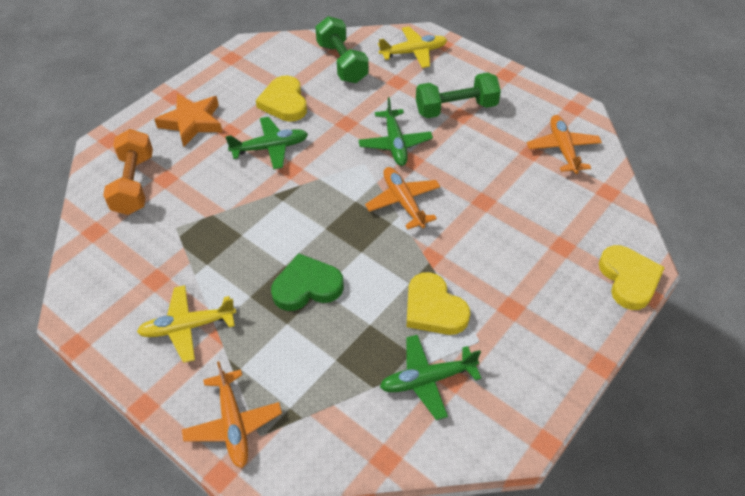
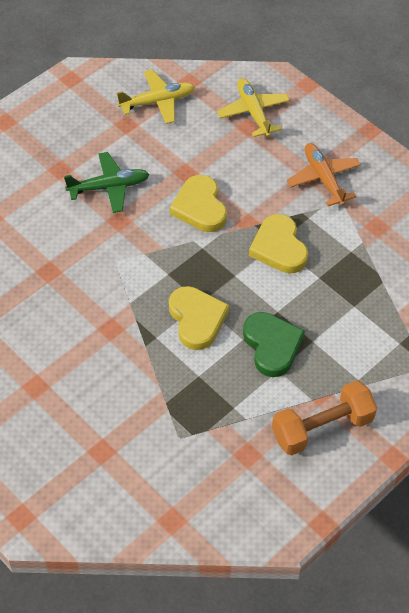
green dumbbell: [315,16,369,83] [416,73,501,118] = 2 -> none = 0
green plane: [225,117,308,169] [358,97,433,166] [380,335,481,420] = 3 -> [64,152,149,213] = 1
orange plane: [182,361,282,468] [365,167,441,229] [527,115,602,174] = 3 -> [287,143,361,206] = 1
orange star: [154,94,222,147] = 1 -> none = 0

